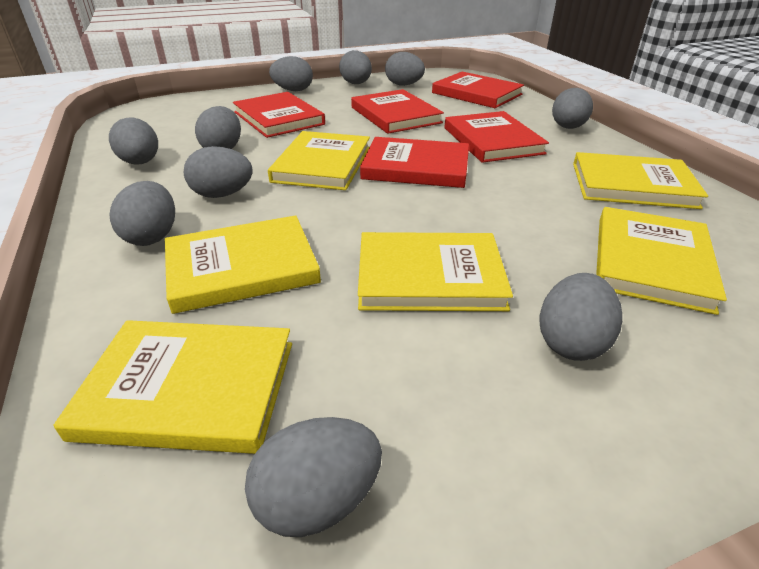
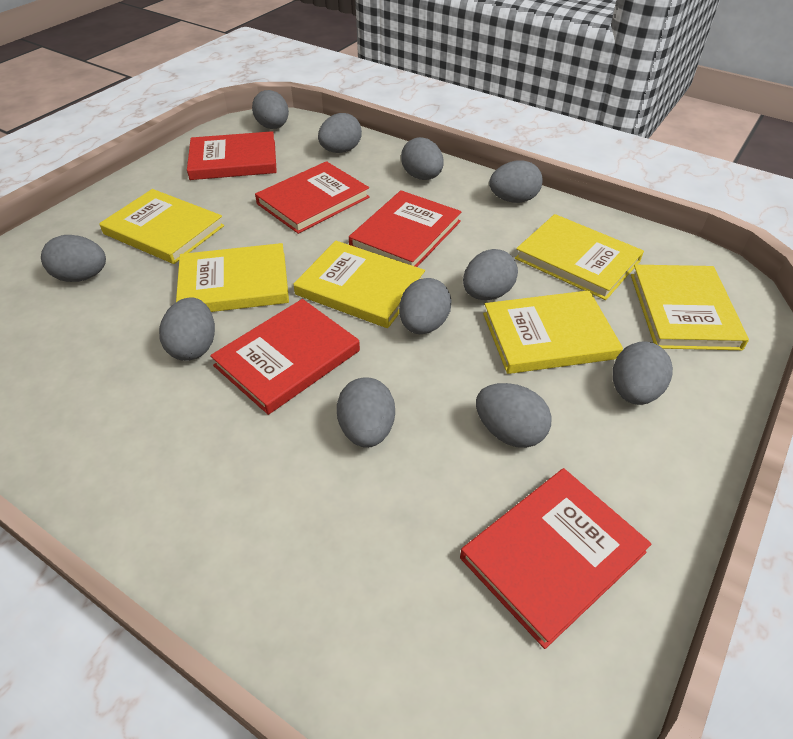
grey egg: [109,118,158,165] [109,181,175,246] [184,146,253,198] [195,106,241,149] [245,417,382,537] [269,56,313,91] [339,50,372,84] [385,52,425,86] [539,273,622,361] [552,88,593,129] = 10 -> [41,235,106,282] [159,297,215,361] [252,90,289,129] [318,113,362,153] [337,377,395,448] [399,278,452,334] [401,137,444,180] [463,249,518,300] [476,383,552,448] [489,160,542,203] [613,342,673,405] = 11

